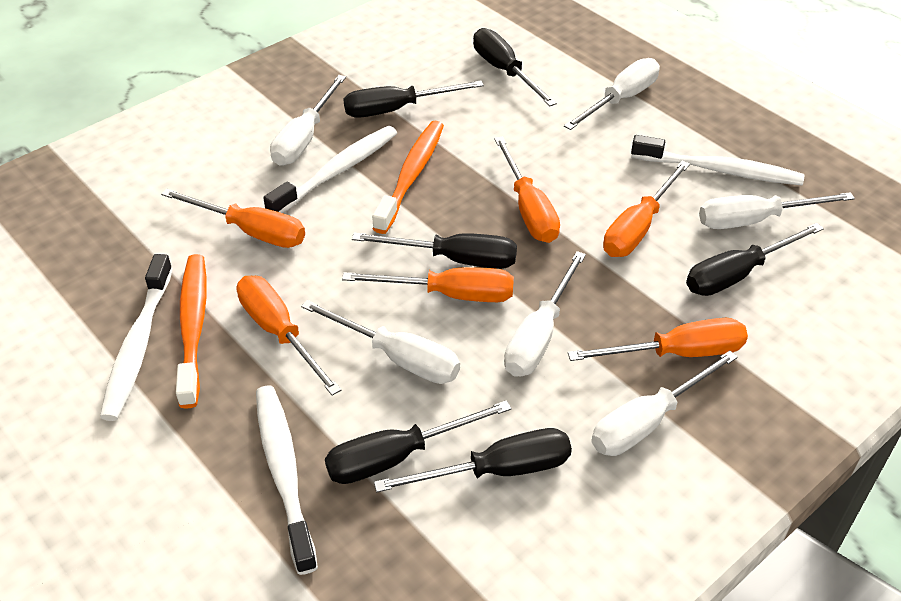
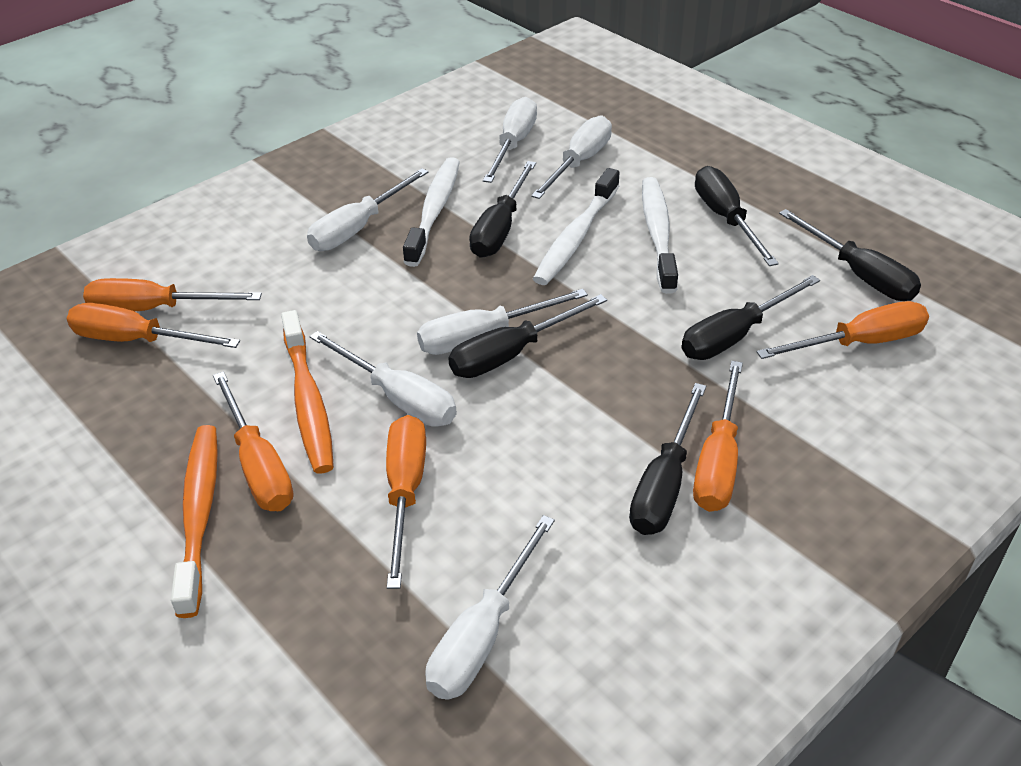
white toothbrush: [100,254,173,421] [256,385,318,575] [263,126,397,213] [631,135,804,185] = 4 -> [403,157,460,267] [533,168,620,285] [642,177,678,294] = 3

